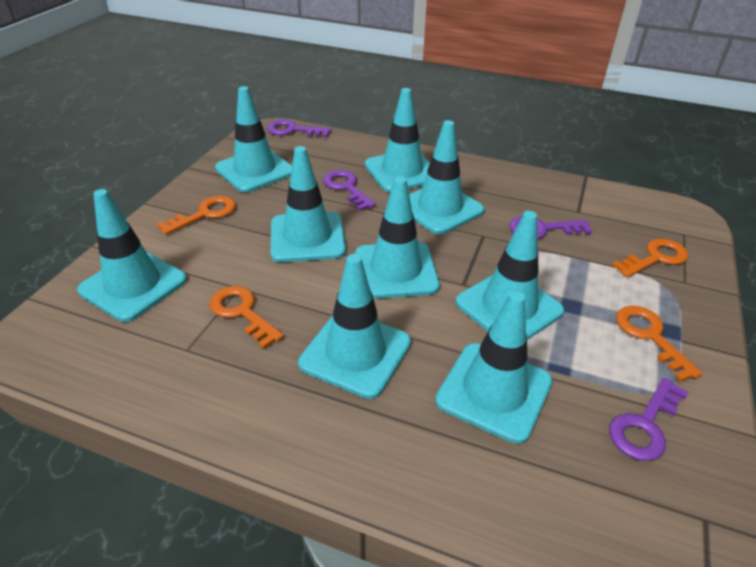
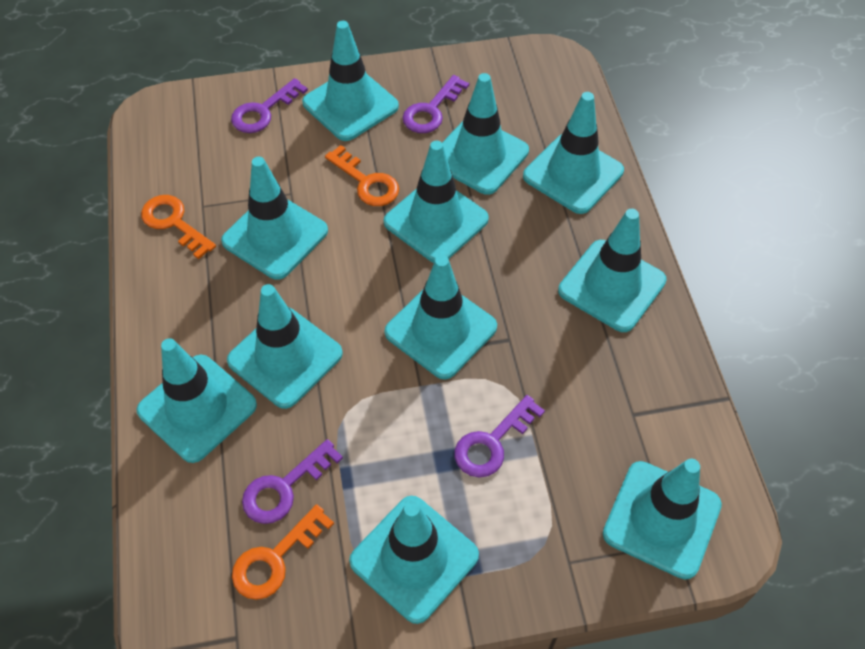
orange key: [157,196,236,235] [210,286,284,349] [612,239,688,277] [616,306,702,382] = 4 -> [141,195,216,259] [232,504,334,600] [325,145,399,206] = 3
turquoise traffic cone: [77,189,187,322] [215,86,292,192] [271,146,346,262] [298,254,411,399] [355,176,440,299] [365,88,430,192] [409,120,484,234] [435,291,552,444] [456,211,564,340] = 9 -> [137,338,257,463] [221,157,328,280] [227,284,343,409] [302,21,399,141] [349,496,479,624] [384,141,489,263] [385,255,497,379] [442,73,529,195] [523,92,624,214] [558,209,667,332] [603,459,722,579] = 11

